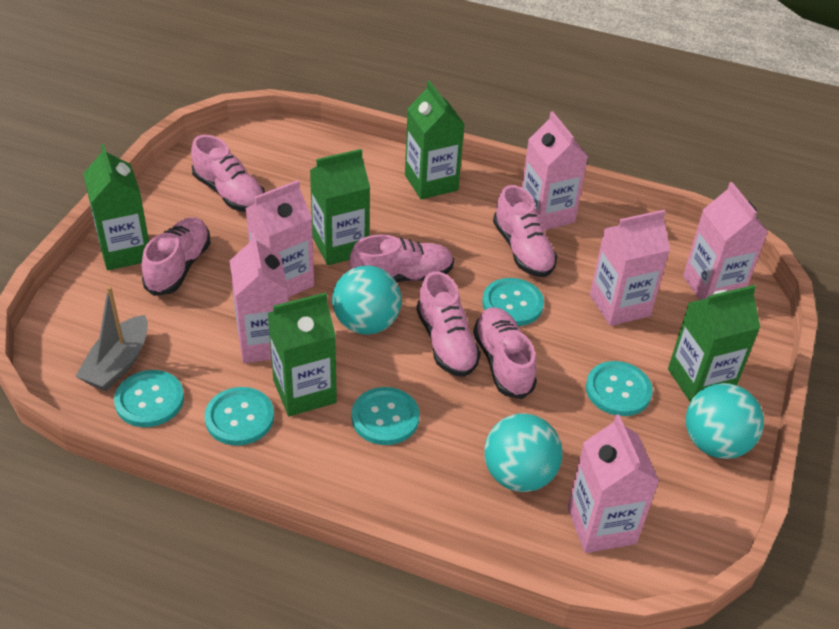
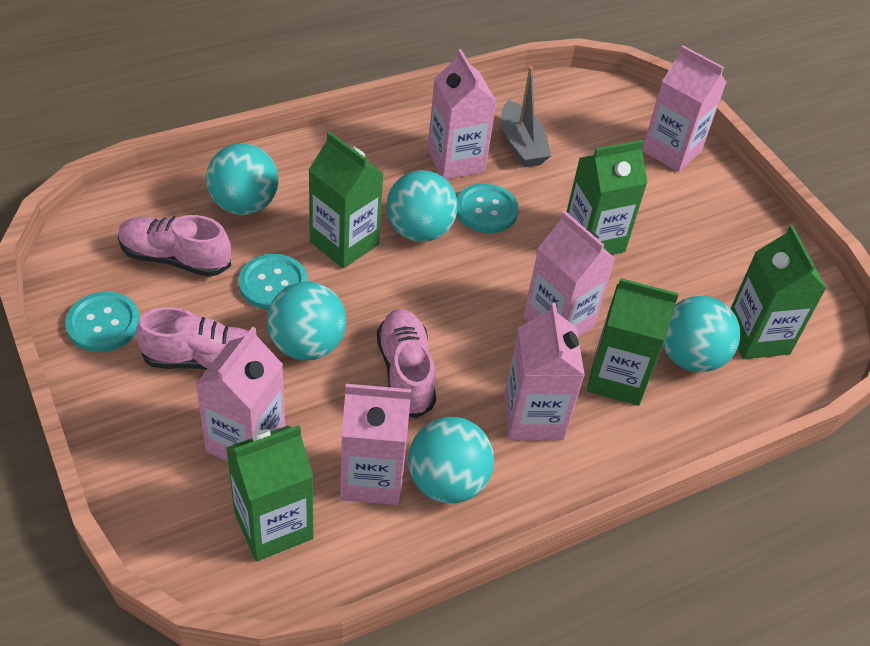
pink shoe: [142,217,211,296] [191,135,265,212] [350,234,454,282] [416,271,481,377] [473,307,537,399] [493,185,557,277] = 6 -> [118,215,231,277] [136,307,268,370] [377,309,436,418] = 3
turquoise ball: [332,265,401,335] [484,413,563,492] [686,383,764,459] = 3 -> [206,143,278,215] [267,282,346,360] [386,170,458,242] [408,417,494,503] [663,296,740,372] = 5
turquoise button: [114,370,184,427] [205,387,274,446] [351,387,419,445] [482,278,544,326] [586,361,653,416] = 5 -> [65,292,140,352] [238,254,308,310] [457,183,519,233] = 3

